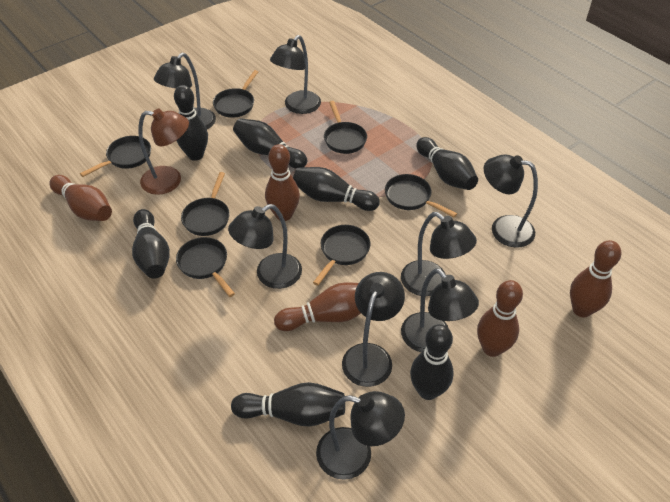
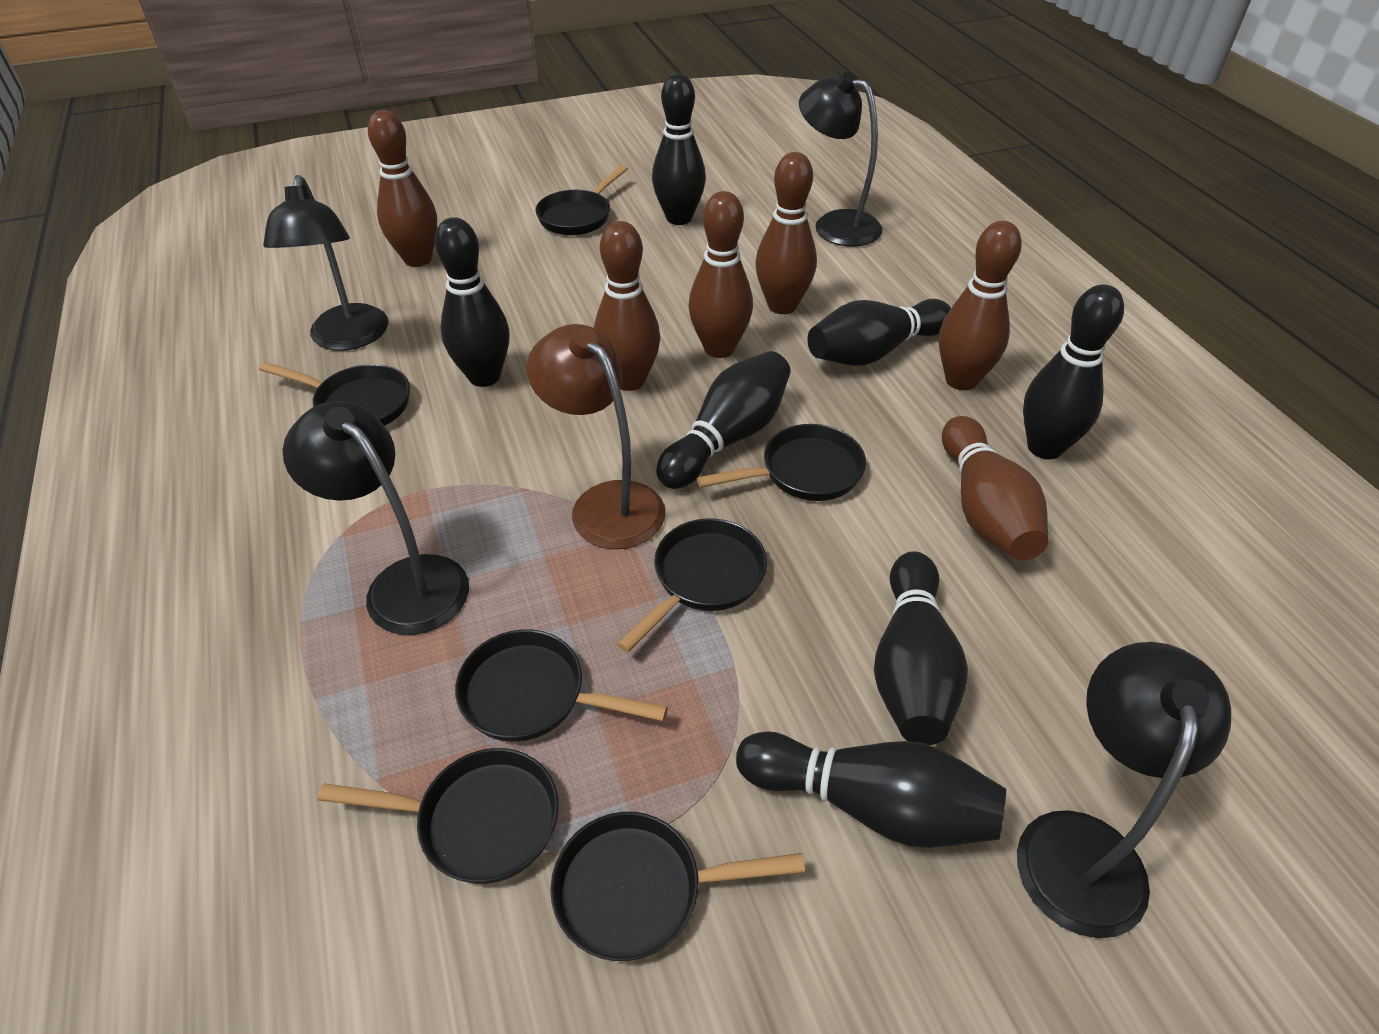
black lamp: [154,53,216,129] [228,204,302,289] [270,35,321,114] [316,391,405,480] [342,272,405,387] [401,212,477,296] [401,268,479,352] [484,154,538,248] = 8 -> [263,175,388,351] [283,401,469,635] [799,72,882,246] [1017,642,1231,938] = 4
brown bowling pin: [49,175,112,221] [265,144,300,221] [274,282,361,331] [477,280,523,357] [570,240,621,317] = 5 -> [368,110,437,267] [594,221,660,391] [688,191,753,358] [756,152,817,314] [939,221,1022,390] [942,416,1049,560] = 6

